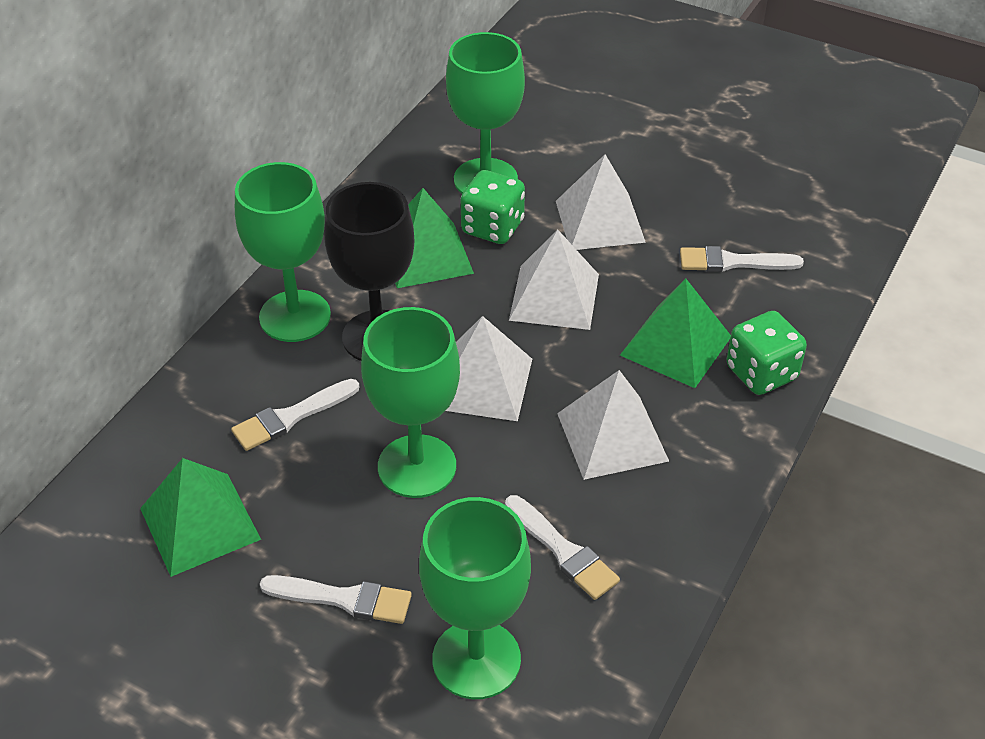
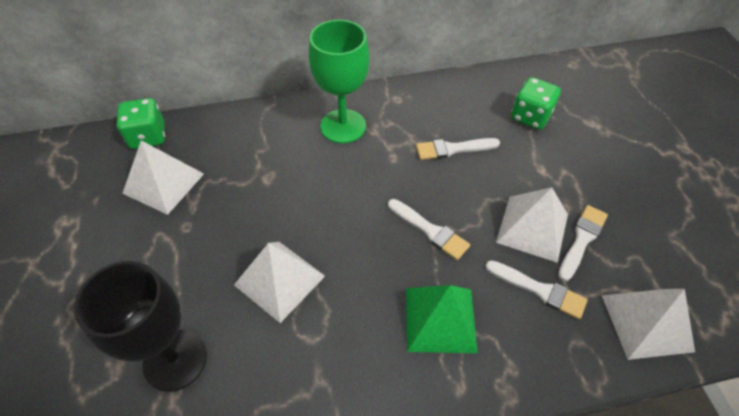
green goblet: [235,162,331,342] [361,307,460,498] [419,497,531,699] [446,32,525,193] = 4 -> [309,20,369,143] = 1
green pyramid: [140,458,261,577] [395,188,474,288] [620,278,731,388] = 3 -> [406,285,478,353] = 1

